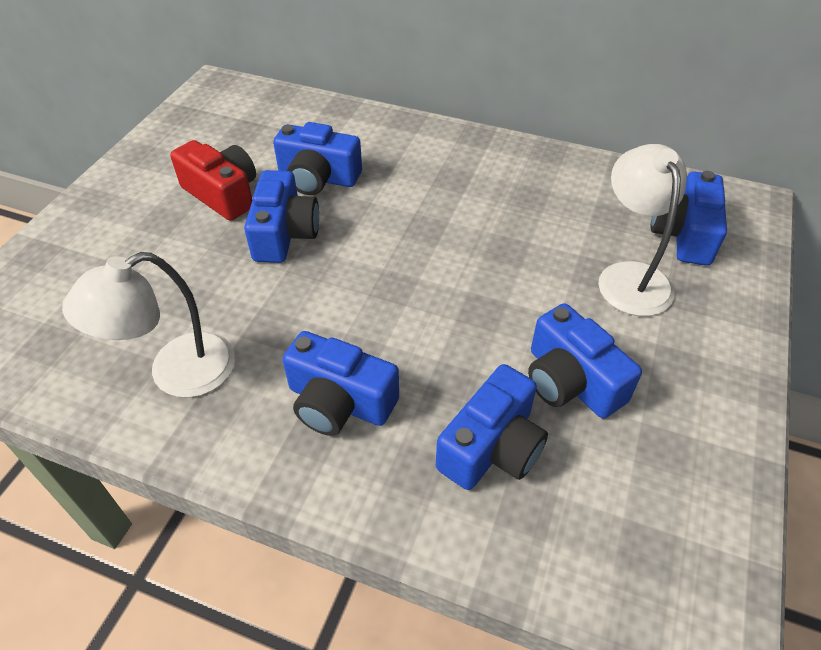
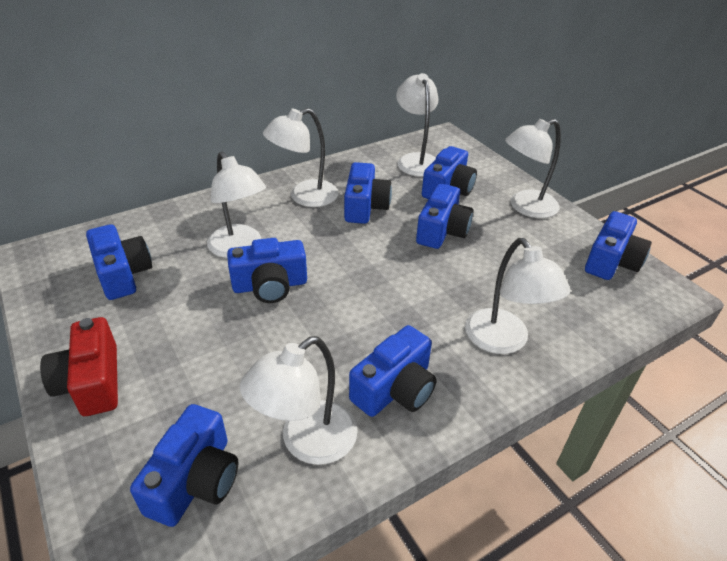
blue camera: [244,170,319,263] [273,122,362,195] [282,331,399,436] [436,364,548,490] [528,303,642,418] [651,171,727,266] = 6 -> [86,224,152,300] [130,404,239,527] [227,238,307,303] [344,162,392,224] [349,325,437,417] [416,183,473,249] [422,146,477,199] [585,211,652,280] = 8
white lamp: [62,252,235,398] [598,144,687,316] = 2 -> [207,152,266,258] [240,336,358,465] [263,108,339,207] [396,73,439,177] [465,238,571,354] [505,119,561,218] = 6

